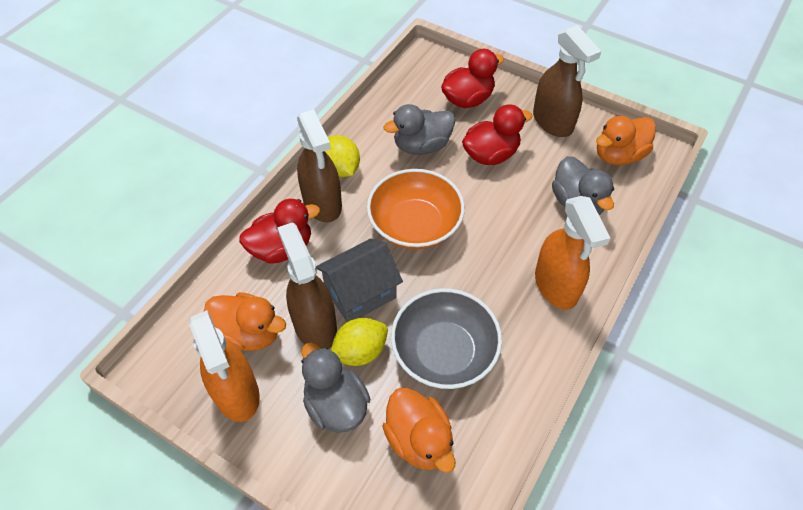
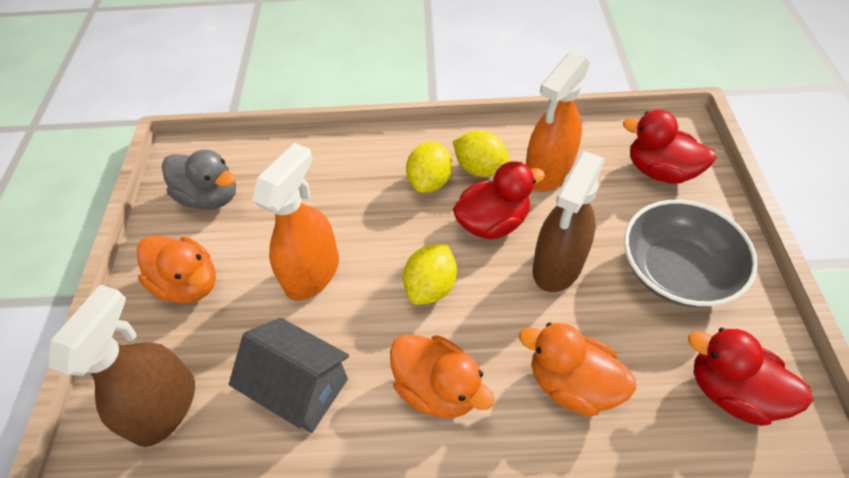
brown spray bottle: [277,222,337,349] [297,109,342,222] [533,25,601,137] = 3 -> [48,285,195,447] [533,151,605,292] = 2
grey duck: [301,343,370,433] [384,104,455,155] [552,156,614,215] = 3 -> [162,150,236,210] = 1
orange bowl: [367,169,465,249] = 1 -> none = 0
yellow lemon: [325,135,360,177] [331,318,388,366] = 2 -> [403,245,457,305] [406,142,452,193] [453,131,510,177] = 3

